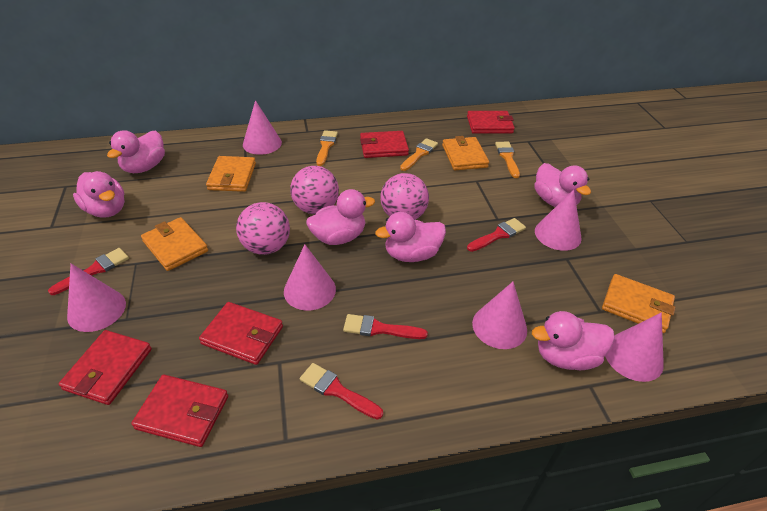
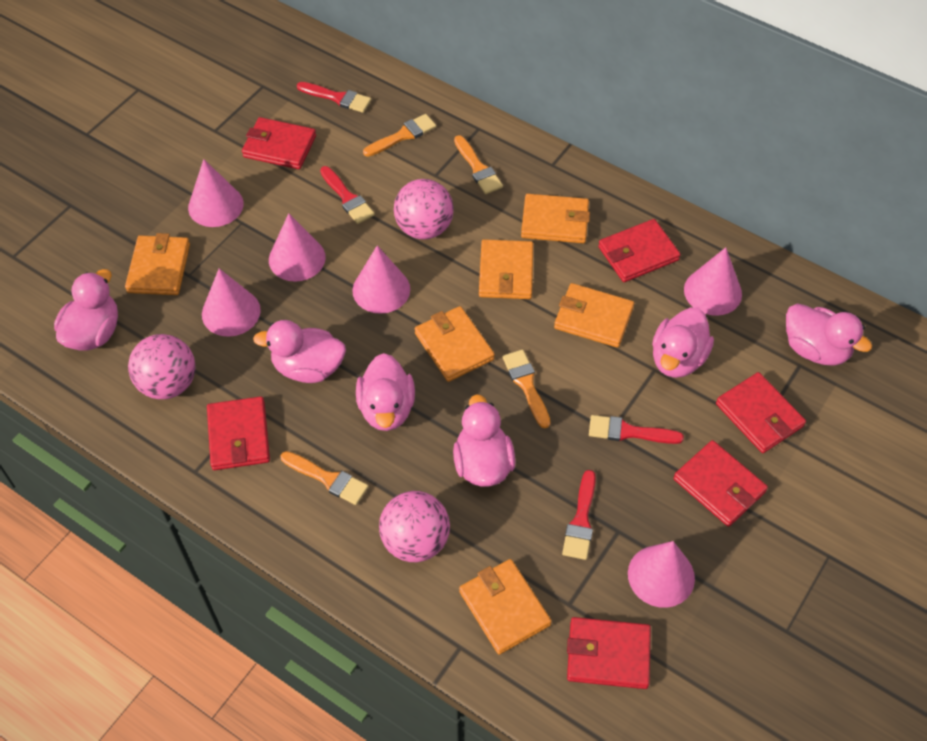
orange brush: [316,130,338,166] [400,138,438,171] [495,142,520,178] = 3 -> [280,451,368,505] [363,114,436,157] [454,135,503,194] [502,350,551,428] = 4
orange wallet: [141,217,208,271] [206,156,256,192] [442,136,489,170] [602,274,676,333] = 4 -> [125,233,190,295] [415,306,495,382] [459,559,552,655] [479,239,533,299] [521,194,590,243] [554,283,634,348] = 6
red wallet: [59,330,152,405] [131,375,228,447] [199,302,283,365] [360,131,409,158] [467,111,515,134] = 5 -> [207,396,270,470] [242,117,316,169] [567,617,651,689] [598,219,681,282] [674,440,768,527] [716,372,806,453] = 6

